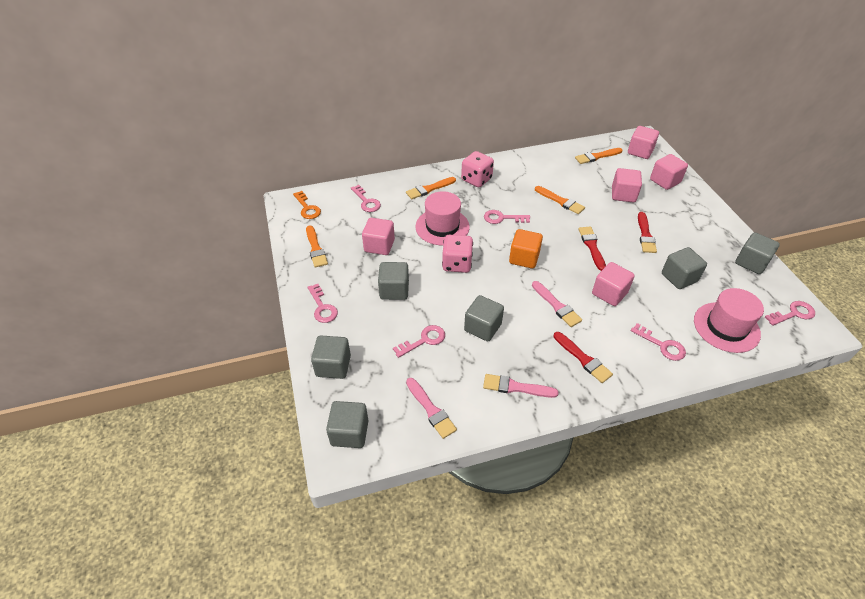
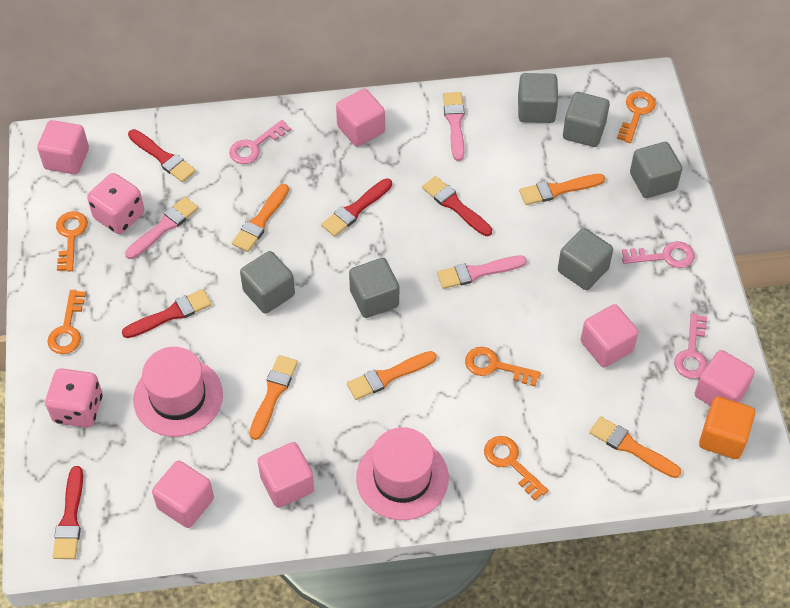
orange brush: [306,225,328,268] [406,177,456,199] [535,186,585,214] [575,148,622,164] = 4 -> [232,184,289,252] [250,355,298,440] [347,351,437,400] [519,174,605,205] [589,416,681,478] = 5
orange key: [293,191,321,219] = 1 -> [47,290,86,354] [56,211,88,272] [465,347,541,386] [484,436,548,500] [617,91,656,143] = 5
pink cube: [362,218,395,255] [592,262,635,306] [612,168,642,202] [628,126,659,159] [650,154,688,190] = 5 -> [37,120,89,174] [152,460,214,528] [257,442,314,508] [336,89,385,147] [581,304,639,367] [695,350,755,406] = 6
pink key: [307,284,338,323] [351,185,381,212] [393,325,445,358] [484,210,530,224] [631,323,686,361] [765,301,815,326] = 6 -> [229,120,291,164] [622,241,695,268] [674,313,708,379] = 3
red brush: [554,332,613,383] [578,227,606,271] [638,212,657,253] = 3 -> [53,466,83,559] [122,289,212,338] [128,129,196,182] [321,178,392,237] [422,176,492,236] = 5

